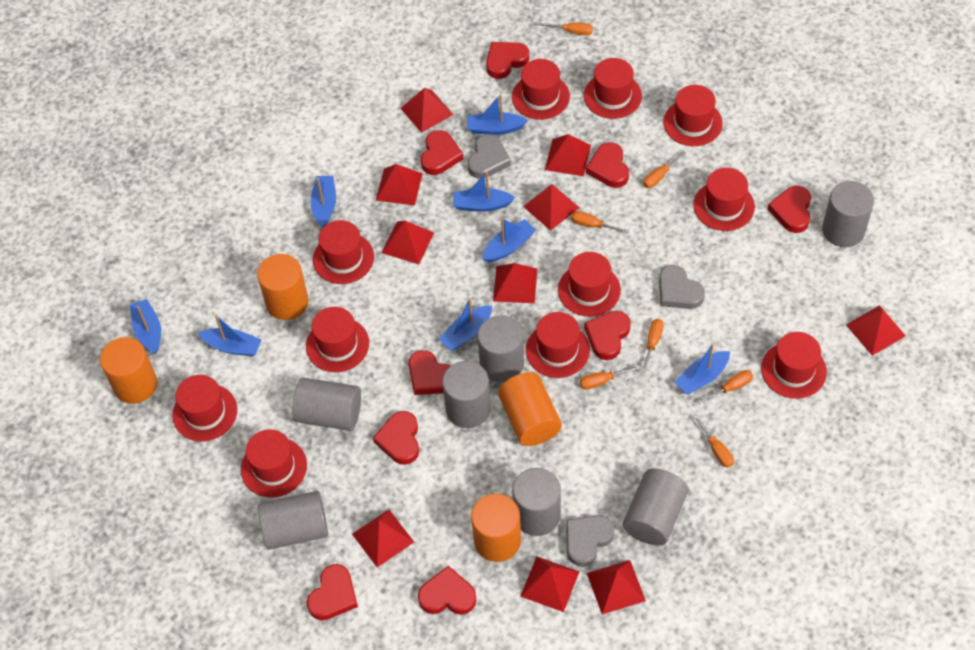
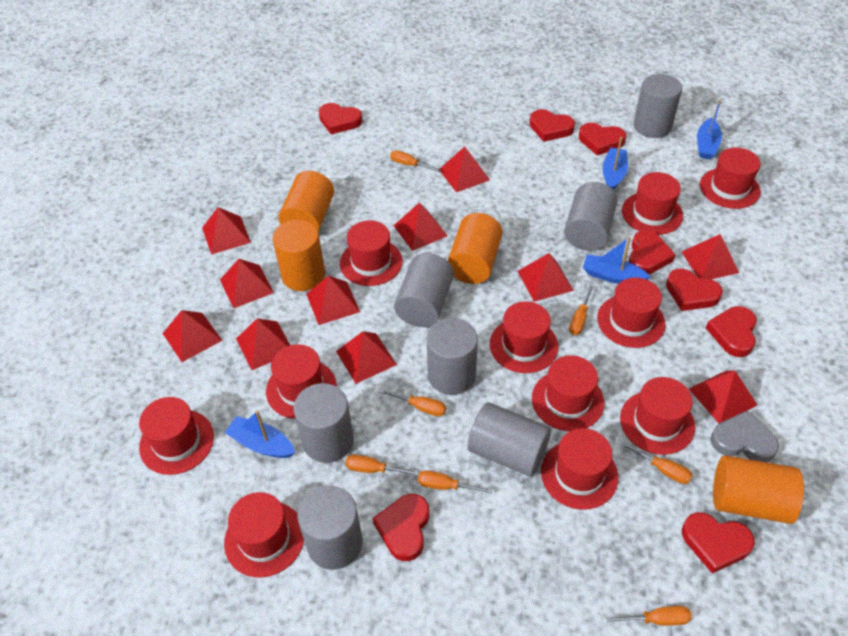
blue boat: [130,299,161,354] [198,315,262,356] [310,176,336,227] [438,298,492,351] [453,172,515,212] [467,94,528,135] [482,218,536,262] [674,343,730,395] = 8 -> [224,411,295,458] [583,237,650,284] [602,137,628,190] [697,99,722,159] = 4
grey heart: [467,134,511,179] [566,515,614,567] [659,265,705,309] = 3 -> [711,410,779,462] = 1
red heart: [307,564,358,620] [373,411,419,465] [409,350,450,395] [418,566,477,615] [421,130,463,175] [486,42,529,79] [584,311,631,360] [586,142,629,188] [768,186,811,233] = 9 -> [319,103,362,134] [373,494,429,561] [529,109,575,142] [579,123,626,156] [628,230,676,274] [666,269,723,311] [682,512,755,573] [706,306,757,357] = 8
red pyramid: [352,509,414,567] [376,164,423,205] [382,221,434,264] [400,88,453,133] [493,263,537,303] [520,557,579,612] [523,184,580,231] [545,134,591,176] [587,560,646,615] [846,306,906,356] = 10 -> [163,310,222,362] [202,207,251,255] [220,259,274,308] [236,318,290,370] [306,275,360,325] [336,331,397,384] [393,202,448,251] [440,146,490,193] [518,253,574,302] [682,234,739,279] [689,370,757,423] = 11

